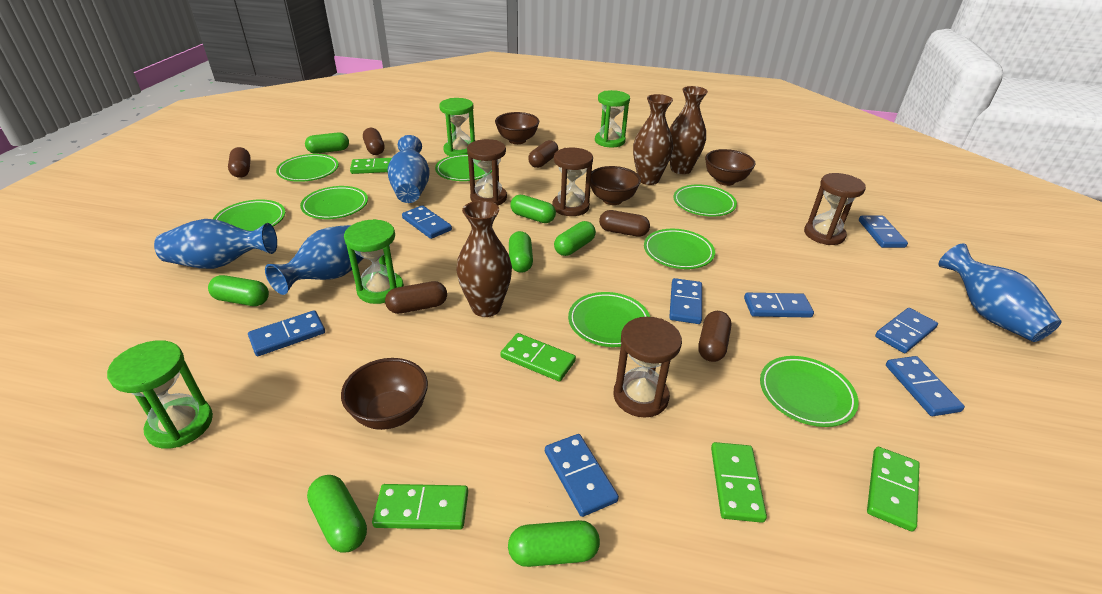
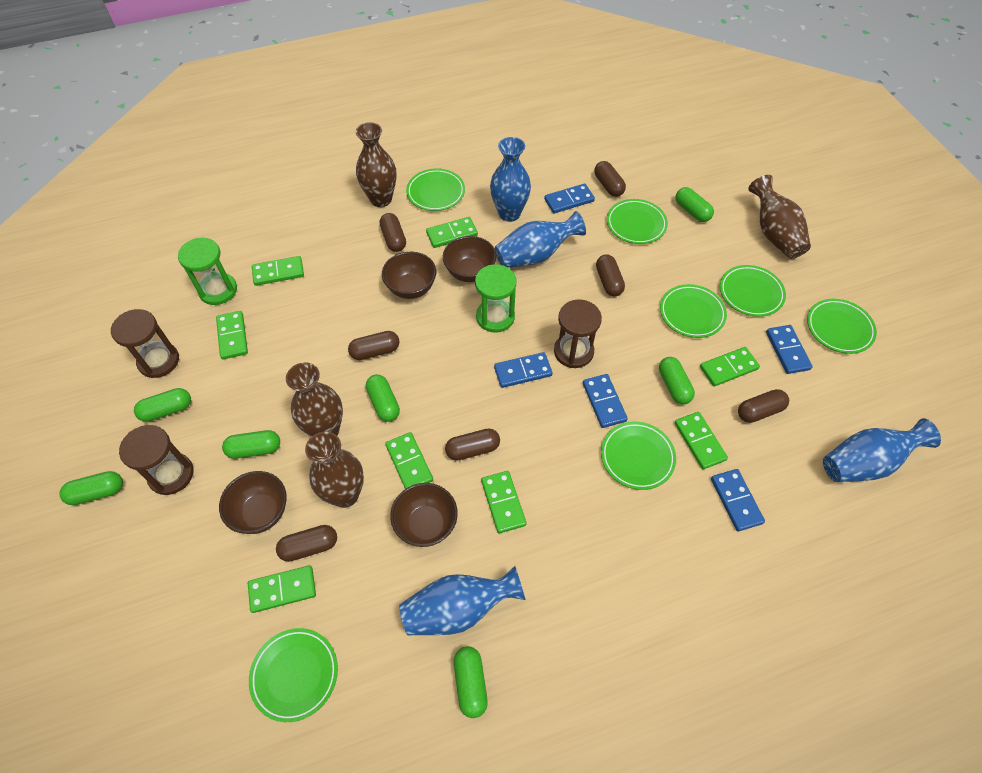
blue domino: [248,310,325,356] [402,205,452,239] [545,434,619,517] [669,278,702,324] [744,293,814,318] [859,216,908,248] [875,308,938,353] [886,356,965,416] = 8 -> [494,352,553,388] [544,184,595,214] [583,374,628,428] [711,469,765,532] [766,325,813,374] = 5
brown capsule: [228,147,251,178] [363,128,384,155] [385,281,447,314] [528,140,558,168] [599,210,650,237] [698,311,731,362] = 6 -> [276,525,337,562] [348,331,399,360] [380,213,406,252] [445,428,500,461] [594,161,626,197] [596,254,625,296] [738,389,789,423] = 7
brown hourglass: [467,139,507,205] [552,148,593,216] [613,317,682,418] [804,173,866,245] = 4 -> [111,309,179,378] [119,425,193,495] [554,299,602,368] = 3
brown vase: [456,200,512,317] [633,94,673,185] [670,86,708,174] = 3 -> [286,362,343,437] [305,432,364,508] [356,122,396,207] [748,175,811,259] = 4
green domino: [350,158,391,174] [372,484,468,530] [500,333,576,382] [711,442,767,523] [867,447,920,531] = 5 -> [216,311,248,359] [248,565,316,613] [252,256,304,286] [385,432,433,489] [426,217,478,248] [481,471,527,533] [674,412,728,469] [700,347,760,387] = 8
green hourglass: [107,340,213,449] [344,219,404,304] [439,98,475,156] [595,90,630,148] = 4 -> [178,238,237,305] [475,264,517,333] = 2
green plate: [213,199,285,231] [276,154,339,182] [300,186,368,219] [435,154,492,181] [568,292,650,347] [644,229,715,269] [674,184,737,217] [760,356,859,427] = 8 -> [249,628,338,722] [406,168,465,211] [601,422,676,490] [607,199,668,244] [660,284,727,338] [720,265,786,317] [807,299,877,354] = 7

